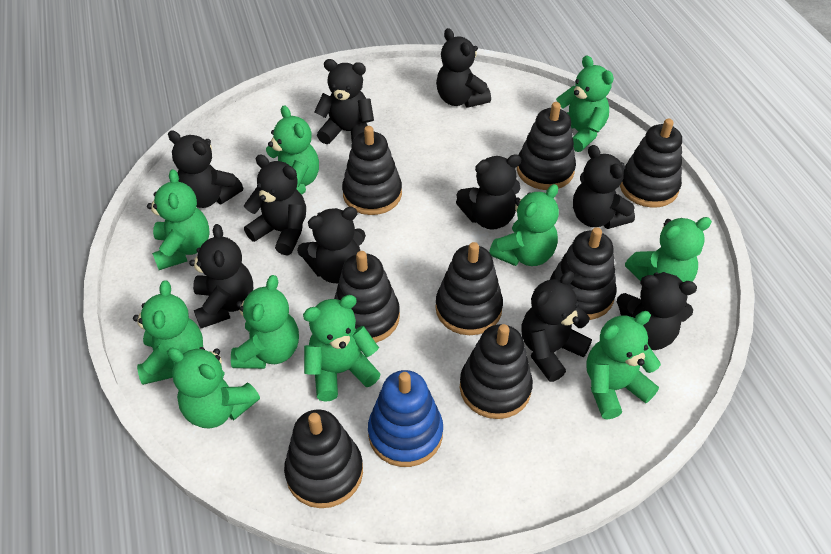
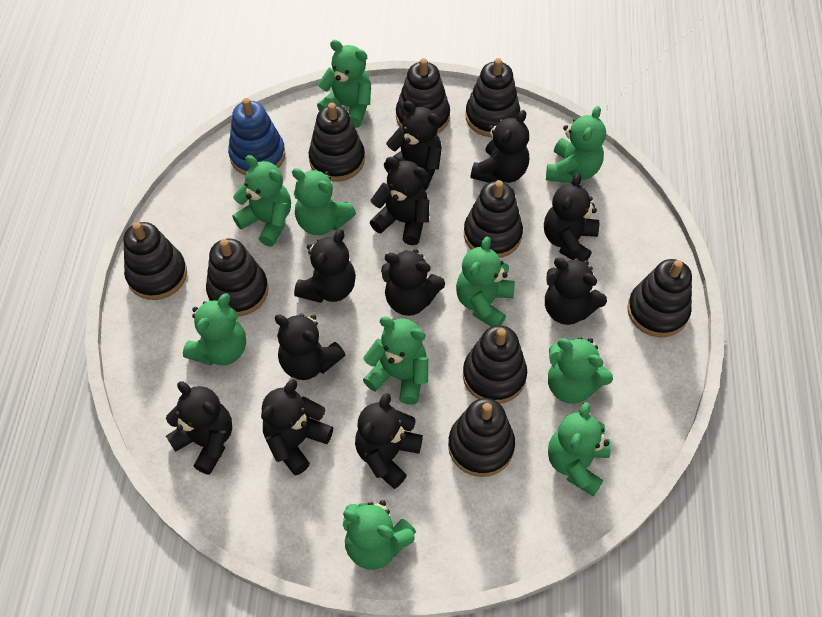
black stacking toy: [284,409,363,508] [334,251,400,343] [342,126,402,215] [435,242,503,335] [460,324,533,419] [517,102,576,190] [550,227,617,320] [620,119,682,208] = 8 -> [123,222,187,300] [206,238,268,317] [309,103,365,182] [396,58,450,134] [448,398,515,477] [463,325,527,404] [464,180,523,258] [465,58,520,137] [627,259,692,337] = 9
black teddy bear: [168,130,243,208] [189,224,253,328] [244,155,306,256] [297,207,366,283] [314,59,374,144] [436,28,491,108] [456,154,521,230] [522,271,592,382] [573,145,635,229] [617,272,697,350] = 10 -> [166,382,232,475] [261,379,333,475] [275,314,345,380] [294,229,356,303] [355,393,423,489] [370,157,429,245] [381,249,445,316] [384,101,442,191] [471,110,529,183] [544,173,599,262] [545,258,607,325] = 11

